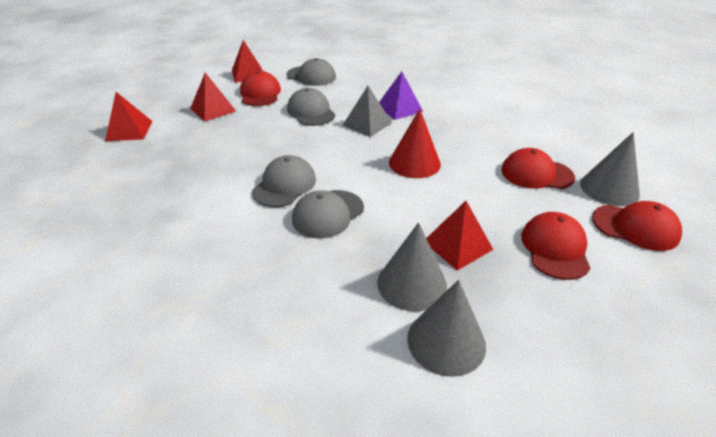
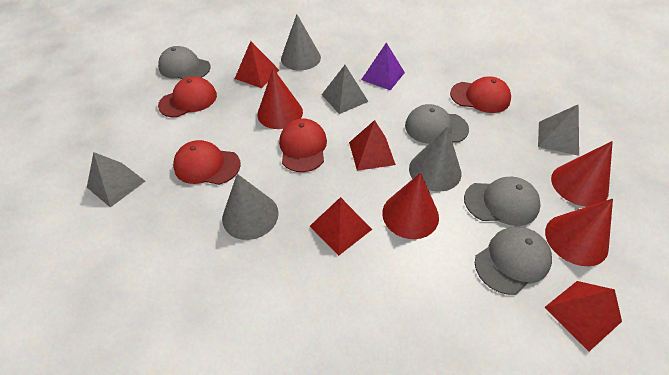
grey pyramid: [342,86,392,137] = 1 -> [87,152,145,208] [322,65,368,114] [538,104,579,156] = 3
red cone: [389,109,441,178] = 1 -> [257,69,303,129] [382,173,439,239] [545,199,613,266] [551,141,613,207] = 4

